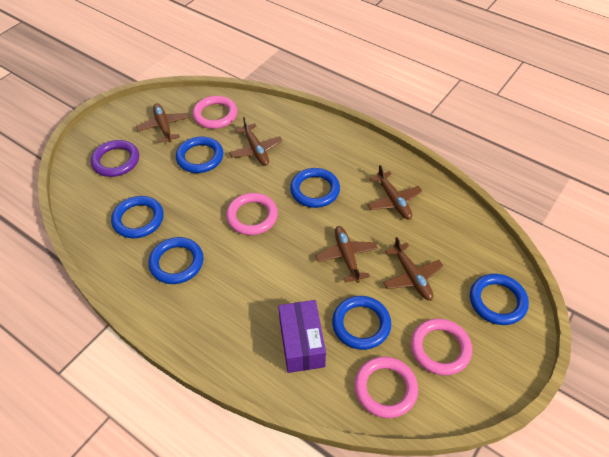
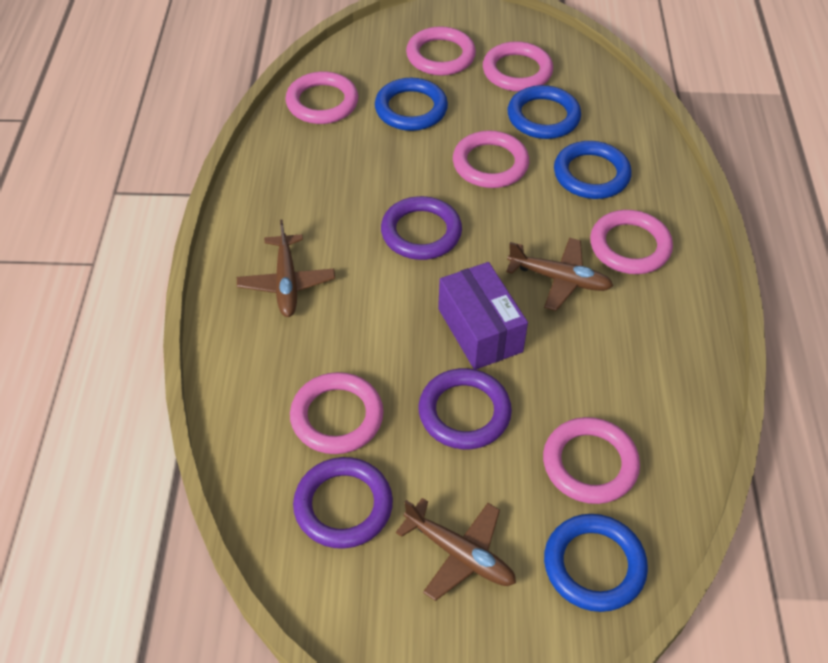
blue ring: [111,196,164,238] [148,237,203,284] [176,136,223,173] [290,168,340,208] [332,296,391,350] [470,274,529,325] = 6 -> [375,78,448,131] [508,85,581,139] [544,514,648,612] [554,141,632,199] = 4
brown plane: [136,103,189,143] [229,117,283,166] [316,226,378,283] [367,165,422,219] [383,237,443,300] = 5 -> [237,220,335,317] [396,498,516,601] [506,238,613,311] = 3
pink ring: [193,96,237,129] [226,193,278,235] [355,357,418,418] [411,319,472,375] = 4 -> [285,71,358,124] [290,372,384,454] [406,26,476,76] [453,130,529,188] [483,41,553,92] [543,417,640,504] [590,210,673,274] = 7
purple ring: [91,140,139,177] = 1 -> [293,457,393,549] [381,196,462,260] [418,368,512,449] = 3

